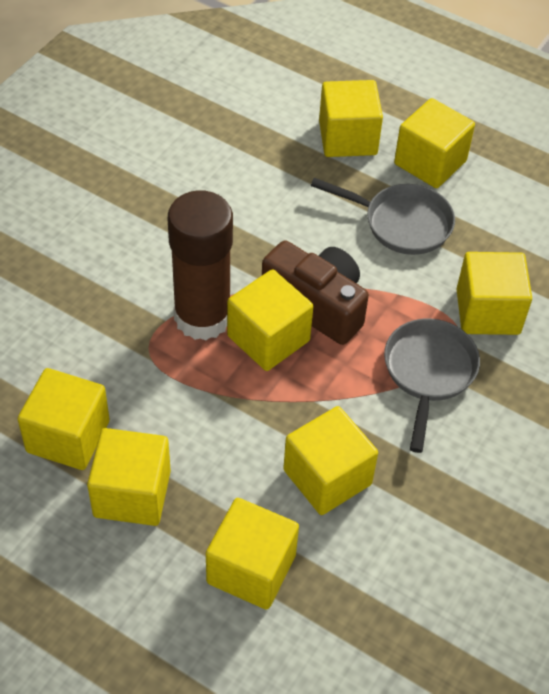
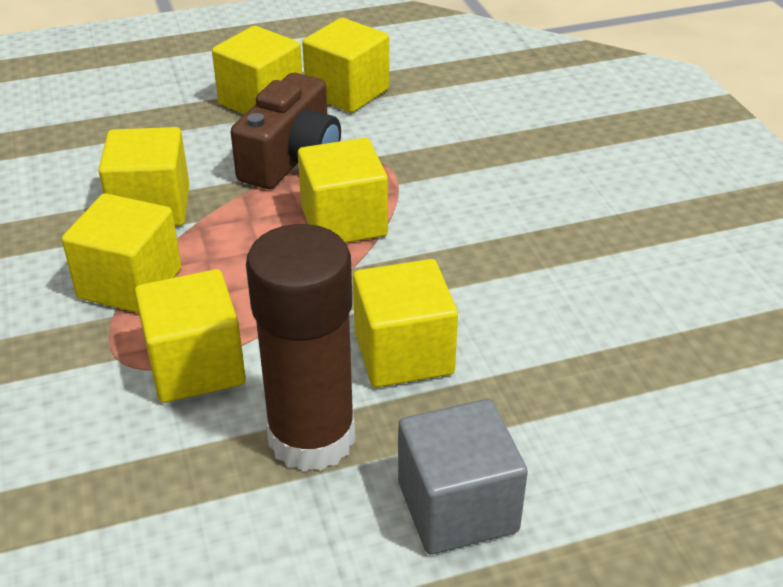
grey cube: none = 0 -> [398,399,528,554] = 1
grey pan: [311,178,455,255] [384,318,480,453] = 2 -> none = 0
yellow cube: [18,368,110,470] [87,428,171,526] [206,498,299,610] [227,269,313,371] [283,406,378,515] [319,80,383,157] [394,98,475,188] [457,252,532,335] = 8 -> [62,193,181,313] [99,127,189,226] [135,269,246,403] [212,26,302,115] [298,138,388,243] [302,18,389,113] [353,259,458,387] = 7

